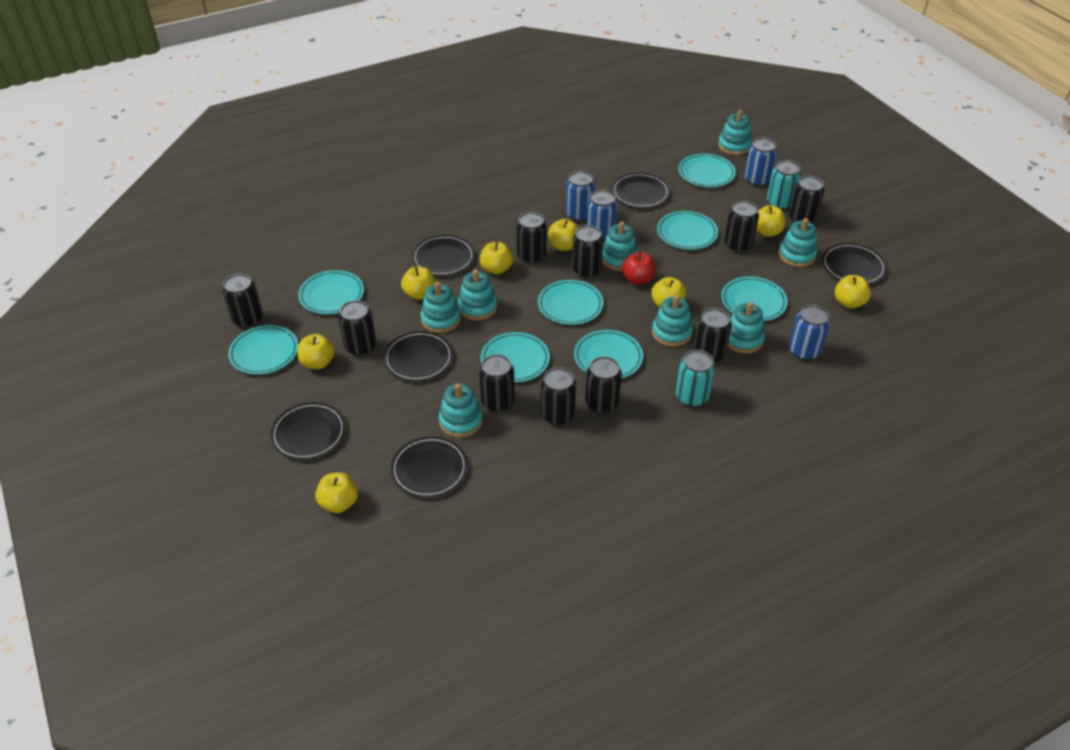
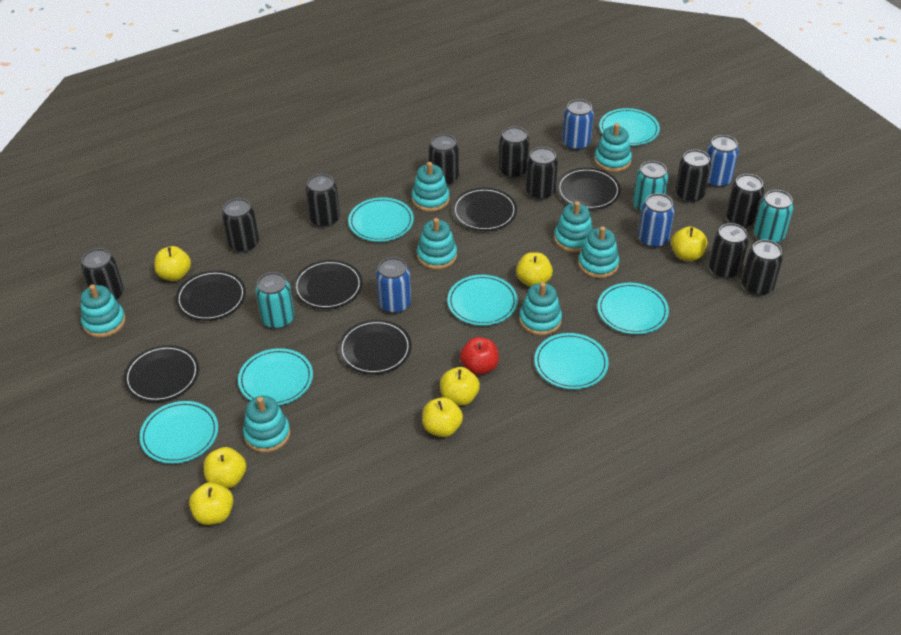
turquoise can: [676,350,715,407] [767,160,801,210] = 2 -> [255,272,294,329] [633,161,668,212] [754,190,793,243] = 3
turquoise plate: [228,325,298,375] [298,270,364,314] [480,332,550,382] [538,280,603,325] [574,330,643,378] [657,211,718,250] [678,154,736,187] [721,277,788,321] = 8 -> [139,401,218,464] [238,348,313,406] [348,197,414,242] [447,275,518,326] [534,333,609,389] [597,283,669,334] [599,108,660,146] = 7
yellow apple: [297,334,335,369] [315,473,358,513] [401,267,435,300] [480,242,513,274] [548,219,578,251] [651,277,686,308] [756,205,785,237] [835,275,871,309] = 8 -> [154,246,191,281] [189,482,234,525] [204,447,246,488] [422,397,463,437] [440,367,480,406] [516,252,553,287] [671,226,707,261] = 7

